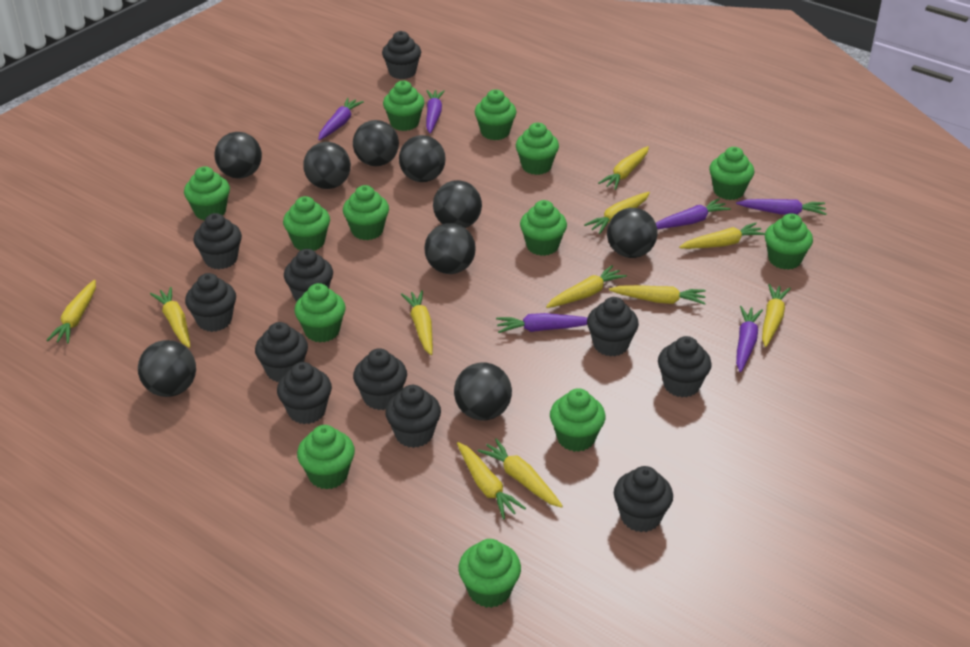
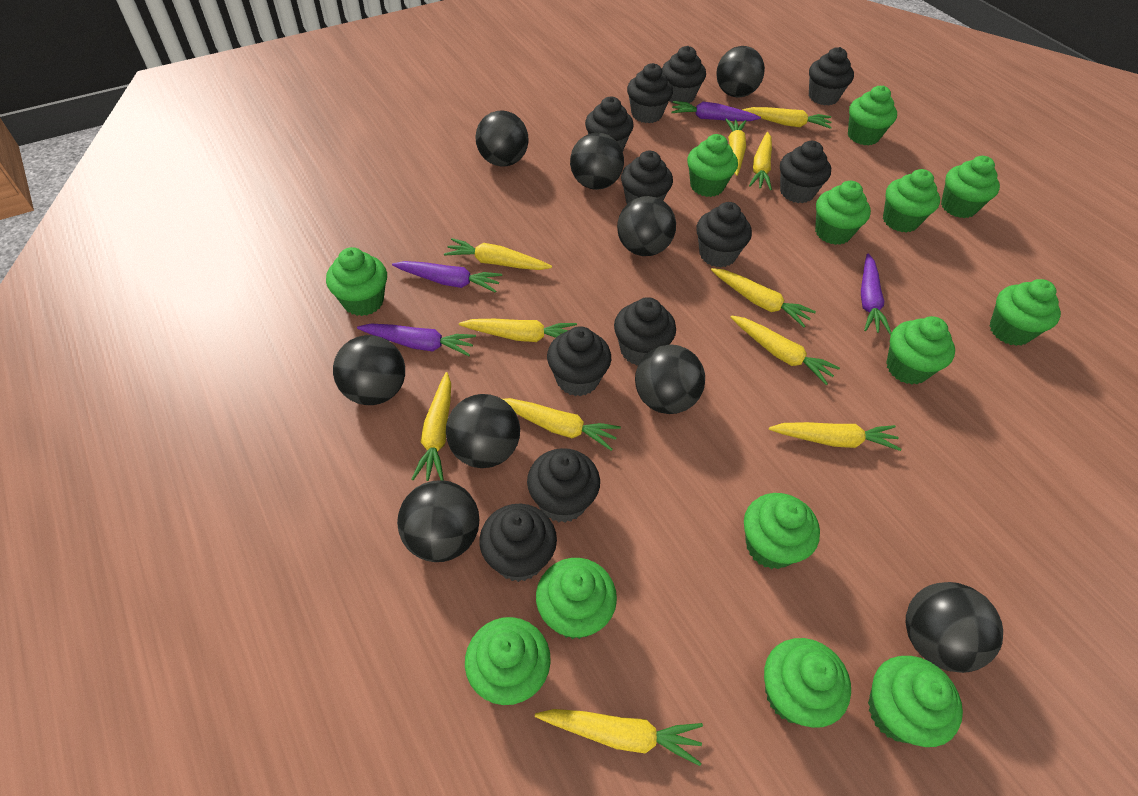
purple carrot: [318,98,364,140] [426,90,445,133] [496,313,587,333] [656,199,731,229] [736,199,827,215] [736,306,763,372] = 6 -> [357,324,476,356] [392,261,502,293] [671,101,761,121] [861,254,891,334] = 4

